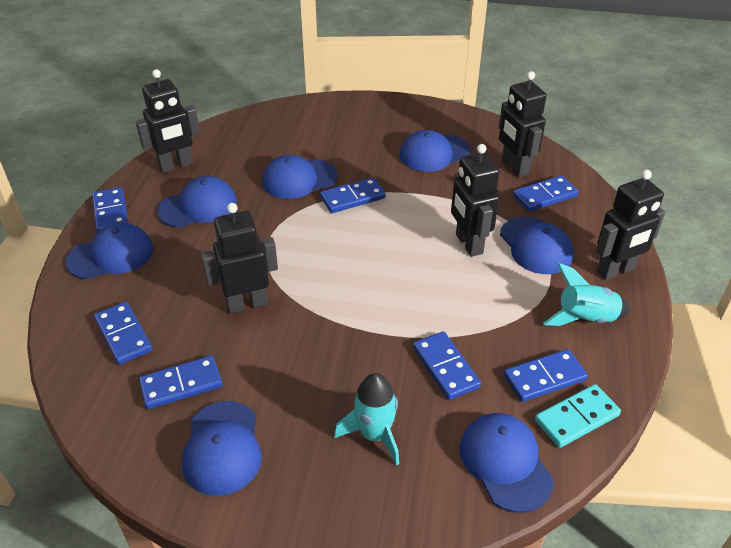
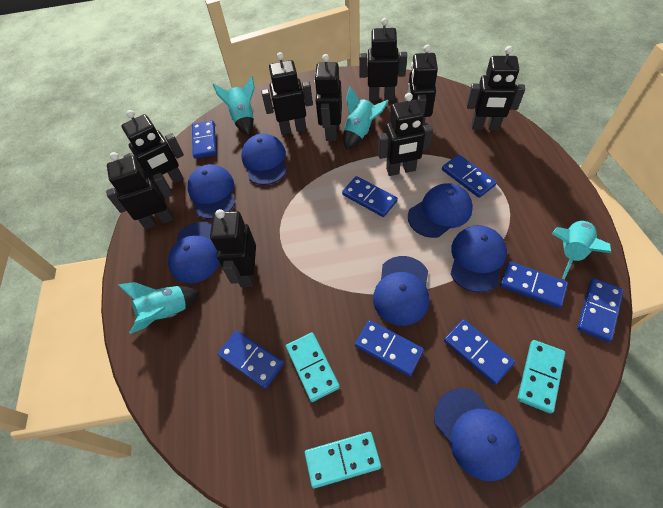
black robot: [136,69,200,173] [201,203,278,314] [451,144,499,257] [499,71,547,178] [596,170,665,280] = 5 -> [106,152,173,229] [121,110,184,183] [210,209,256,287] [261,52,313,135] [314,54,342,141] [359,18,407,101] [378,93,433,176] [408,44,438,127] [467,46,525,130] = 9
blue domino: [92,187,129,233] [94,302,153,365] [139,356,222,409] [320,177,386,213] [413,331,481,400] [504,349,588,402] [513,175,578,212] = 7 -> [192,120,217,159] [217,330,284,389] [342,176,398,217] [355,320,424,377] [442,155,497,198] [444,319,515,385] [500,261,568,308] [577,278,624,342] = 8
turquoise domino: [535,384,621,448] = 1 -> [286,333,340,402] [305,432,381,488] [518,340,565,414] = 3
turquoise rocket: [334,373,399,466] [543,263,630,326] = 2 -> [118,282,200,334] [213,76,255,136] [343,86,389,150] [551,220,611,280] = 4

